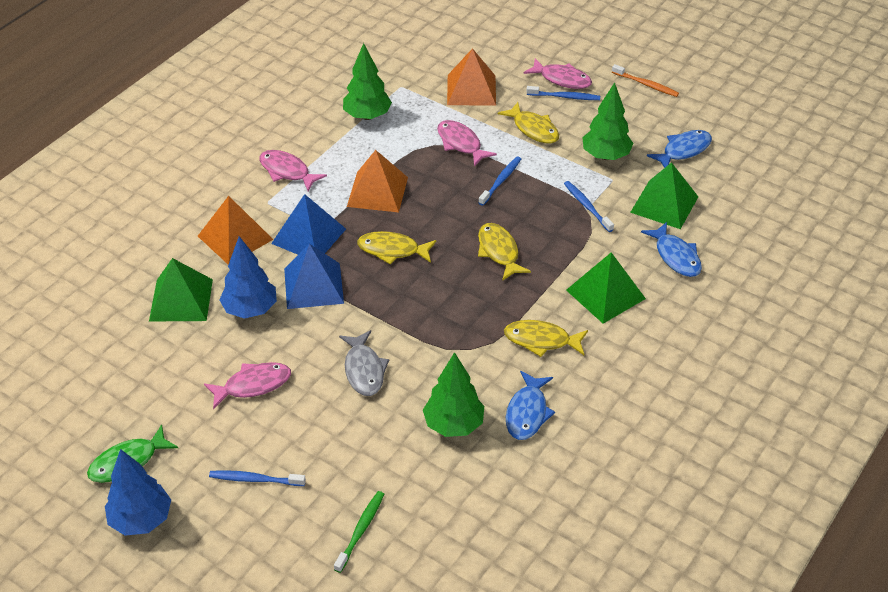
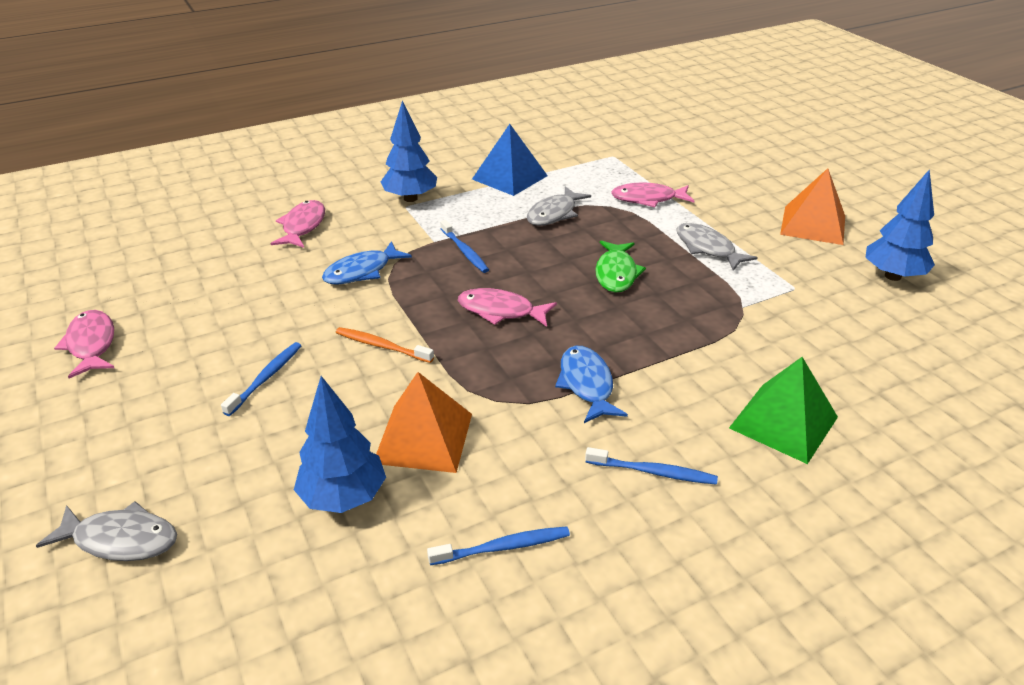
blue fish: [506,371,555,440] [641,222,702,277] [647,130,712,168] = 3 -> [322,241,412,285] [555,346,628,423] = 2
blue pyramid: [271,194,346,255] [284,244,344,309] = 2 -> [472,124,548,196] = 1
blue tree: [105,449,171,536] [219,236,277,319] = 2 -> [294,376,386,513] [381,101,437,202] [866,169,935,281] = 3
green pyramid: [149,258,213,321] [566,252,646,324] [630,162,698,229] = 3 -> [729,357,838,464] = 1
green toothbrush: [334,491,384,573] = 1 -> none = 0
green tree: [343,43,392,120] [423,352,484,437] [582,82,633,160] = 3 -> none = 0
grey fish: [339,330,389,396] = 1 -> [36,501,177,561] [526,186,591,226] [676,223,758,271] = 3
orange pyramid: [198,196,273,265] [347,150,408,213] [447,48,496,106] = 3 -> [376,372,472,473] [780,168,845,245] = 2
yellow fish: [357,231,436,264] [478,223,531,281] [498,102,559,143] [504,320,588,357] = 4 -> none = 0

